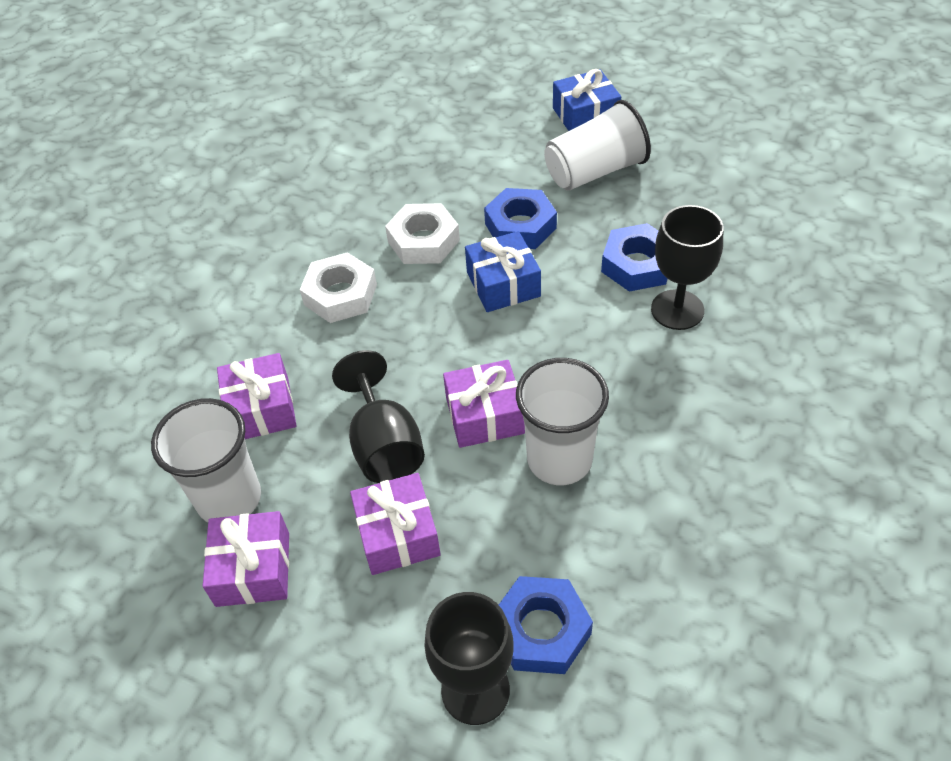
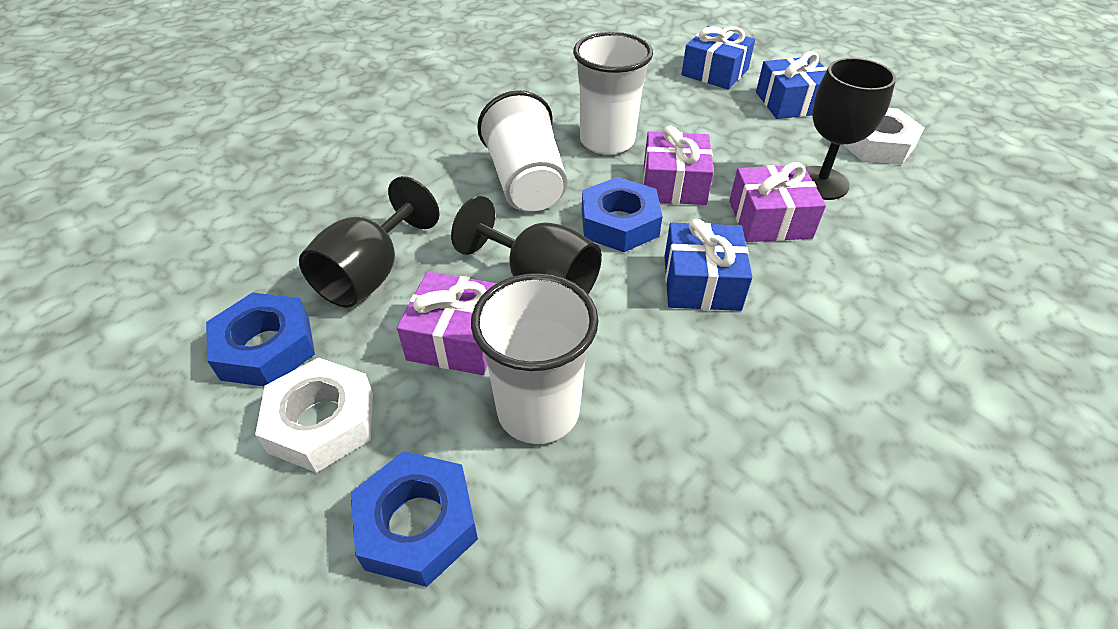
blue gift: [465,231,541,312] [553,69,621,131] = 2 -> [664,219,752,311] [682,26,755,90] [756,51,828,119] = 3
purple gift: [203,511,289,607] [217,353,297,439] [350,473,441,575] [443,360,525,448] = 4 -> [397,272,497,375] [643,126,714,205] [729,162,826,242] = 3

